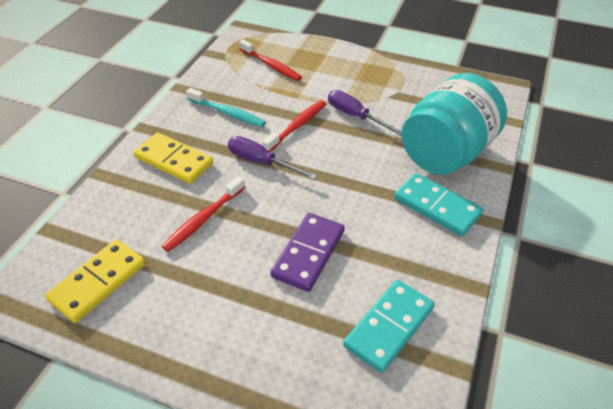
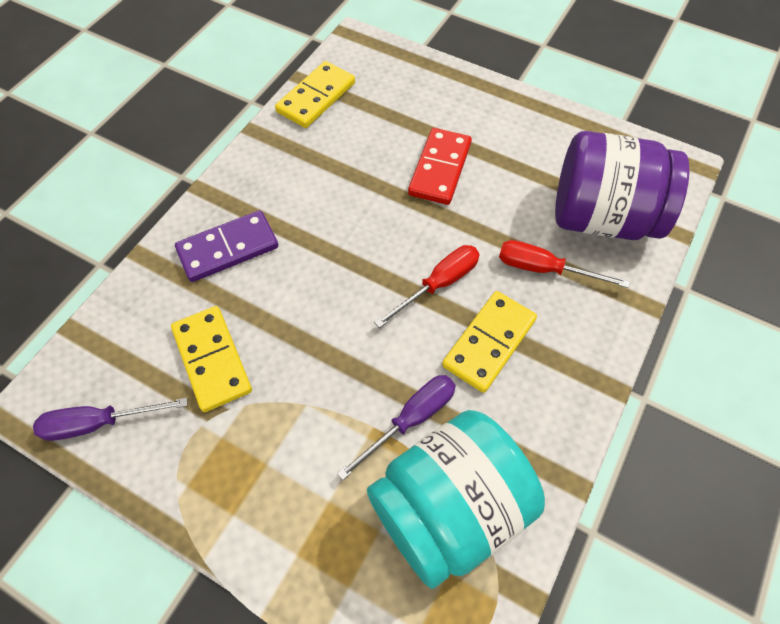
purple jar: none = 0 -> [555,131,689,240] = 1
red domino: none = 0 -> [408,128,472,205] = 1
red screwdriver: none = 0 -> [374,245,480,328] [499,240,630,288] = 2
red toothbrush: [162,176,245,252] [239,39,302,81] [262,100,326,152] = 3 -> none = 0
turquoise domino: [343,280,435,373] [394,173,483,236] = 2 -> none = 0
turquoise toothbrush: [186,88,266,127] = 1 -> none = 0
yellow domino: [45,239,145,323] [134,133,213,184] = 2 -> [171,306,252,412] [275,61,355,128] [442,291,537,393] = 3

